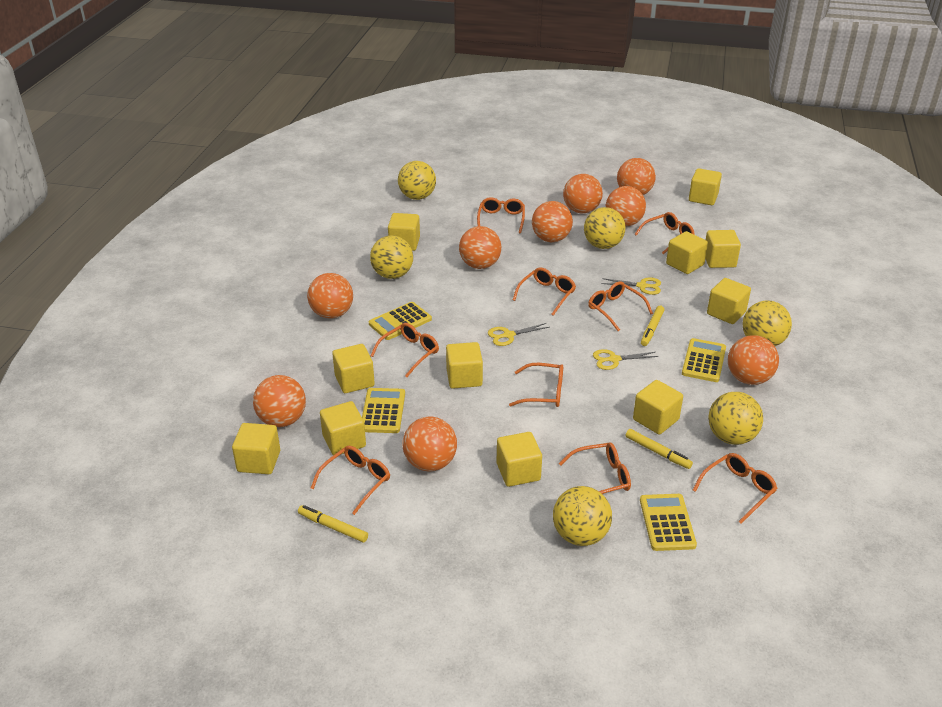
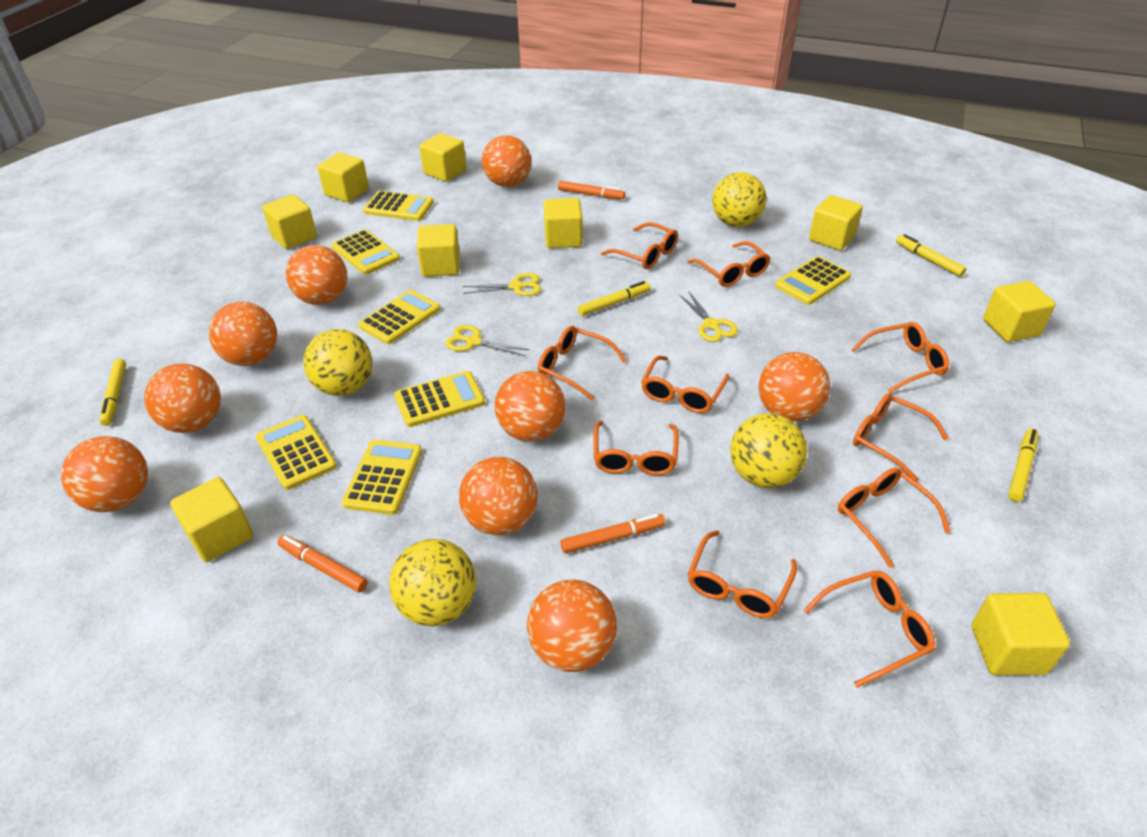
orange glasses: [311,446,390,515] [371,323,439,377] [477,197,525,234] [509,363,563,407] [513,268,576,316] [559,442,631,494] [588,281,653,331] [635,212,695,254] [693,453,778,524] = 9 -> [538,326,627,401] [594,421,679,475] [601,222,678,269] [641,356,729,413] [687,241,771,287] [688,530,797,618] [804,570,935,687] [838,468,951,568] [851,322,949,393] [853,393,949,482] = 10
orange marker: none = 0 -> [277,535,368,592] [558,181,625,199] [560,514,665,553] = 3
yellow ball: [370,235,413,279] [398,161,436,200] [553,486,612,546] [584,207,626,249] [708,392,763,445] [742,301,792,346] = 6 -> [303,329,372,396] [389,539,476,626] [712,172,766,227] [730,413,807,488] = 4
yellow calculator: [362,388,405,433] [369,302,432,340] [640,494,697,551] [682,338,726,382] = 4 -> [256,415,337,490] [332,229,400,275] [342,440,422,515] [358,290,440,344] [363,191,434,221] [394,371,485,427] [775,256,851,305] = 7
yellow cube: [232,423,280,474] [320,401,366,455] [332,344,375,393] [388,213,420,251] [446,342,483,389] [497,432,542,487] [633,380,683,435] [666,231,708,274] [689,168,722,205] [705,230,741,268] [707,278,751,324] = 11 -> [170,477,253,562] [262,194,317,249] [318,152,369,202] [417,224,460,277] [420,133,467,182] [544,198,583,248] [809,195,863,250] [971,593,1070,675] [983,281,1056,342] = 9
yellow marker: [298,505,368,542] [626,429,693,469] [641,306,664,346] = 3 -> [100,359,126,426] [578,281,651,316] [896,234,966,277] [1008,428,1038,502] = 4

